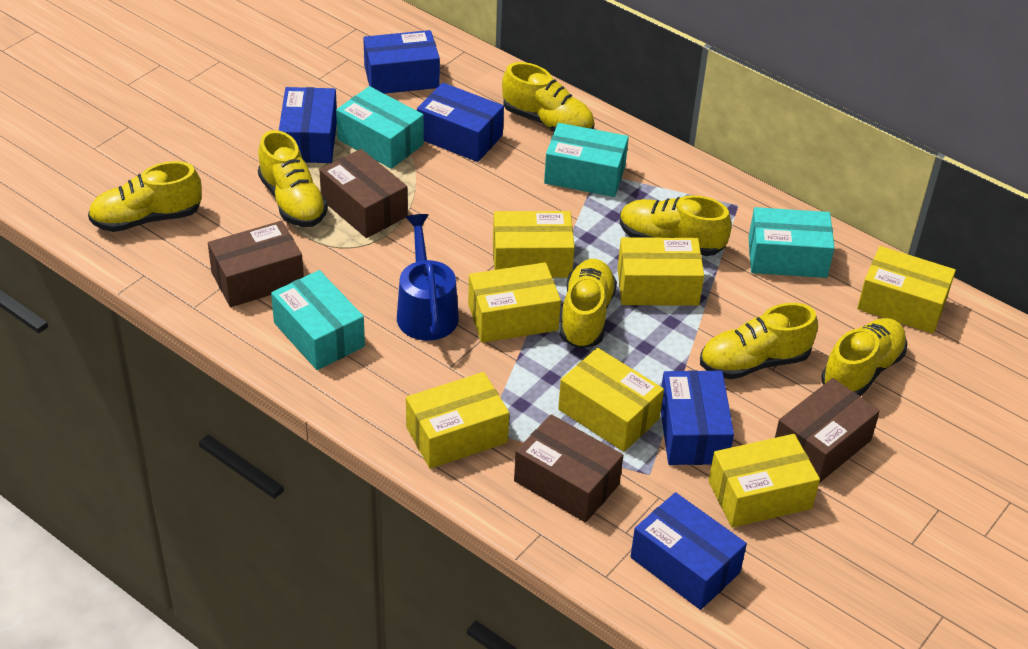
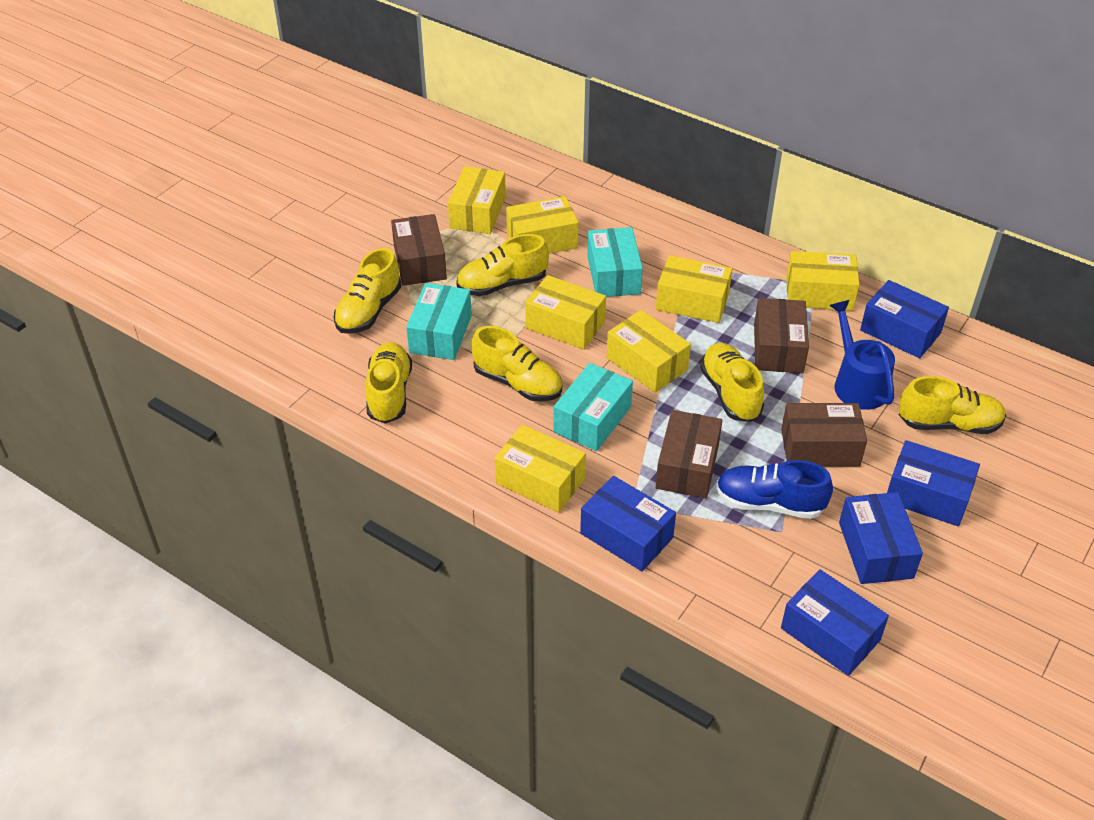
blue shoe: none = 0 -> [716,460,833,519] = 1
turquoise box: [271,270,365,370] [336,86,424,169] [544,123,629,197] [748,207,835,278] = 4 -> [406,283,472,360] [553,363,633,451] [587,227,643,297] = 3
yellow shoe: [88,161,202,232] [258,130,328,227] [502,62,594,132] [560,259,617,349] [620,195,731,256] [700,303,818,379] [821,318,907,396] = 7 -> [334,248,402,334] [365,342,412,424] [456,234,549,296] [471,326,562,402] [700,343,764,422] [898,376,1006,434] = 6

